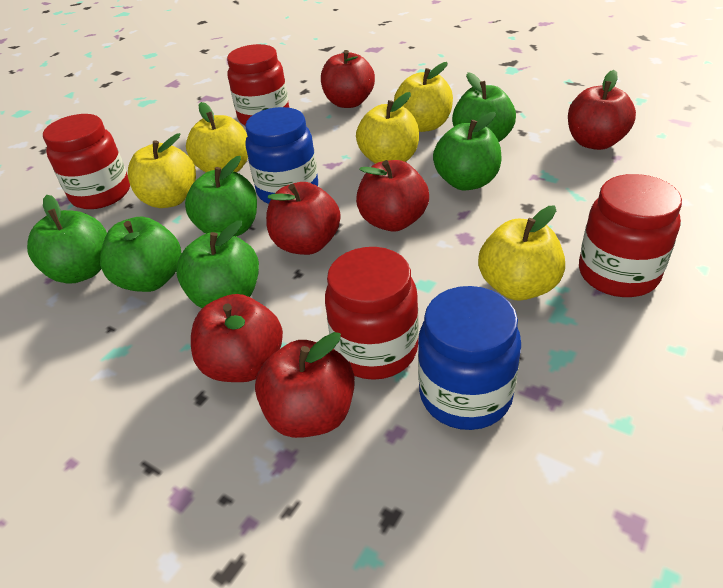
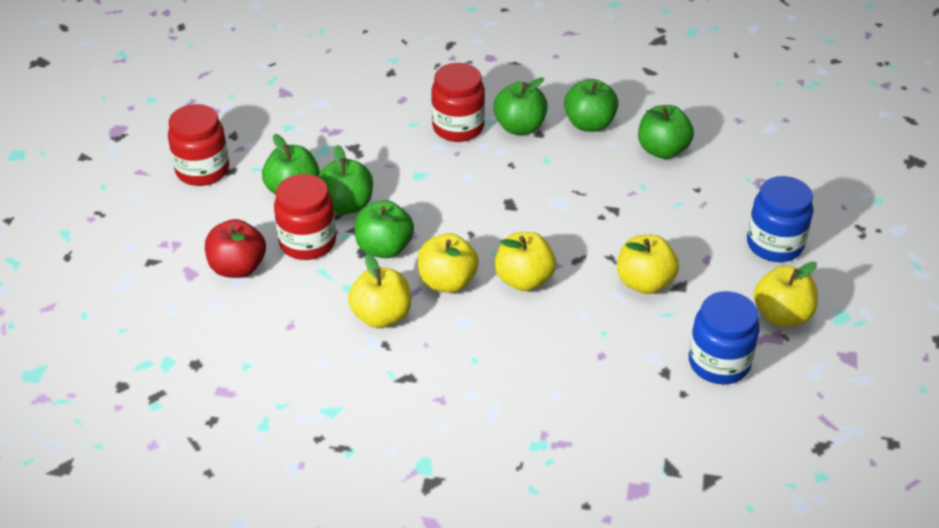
red apple: [191,294,283,382] [255,332,355,438] [266,182,341,255] [321,50,375,108] [356,160,429,232] [568,70,636,150] = 6 -> [205,219,266,278] = 1
red jar: [43,114,130,209] [227,44,289,125] [325,247,419,380] [579,174,682,297] = 4 -> [168,104,229,186] [274,174,336,260] [431,63,485,142] = 3

